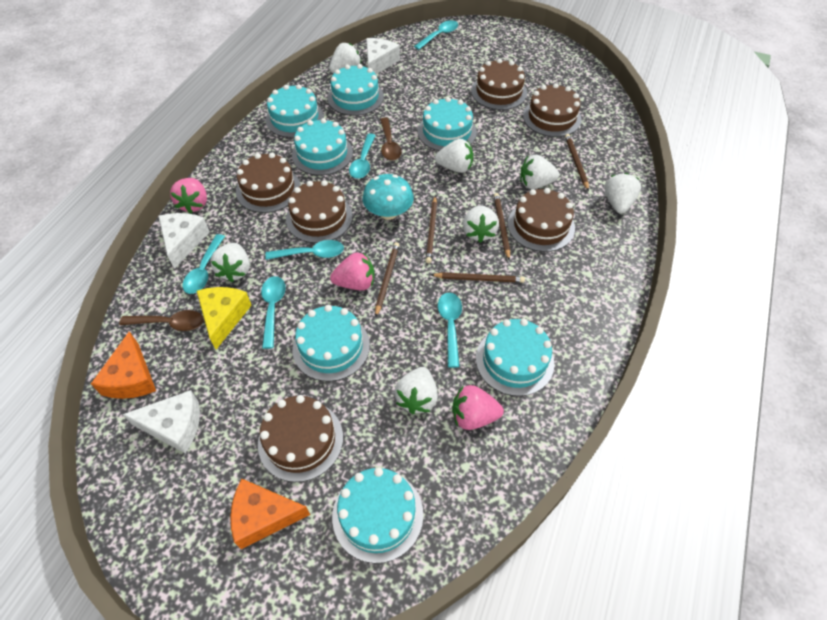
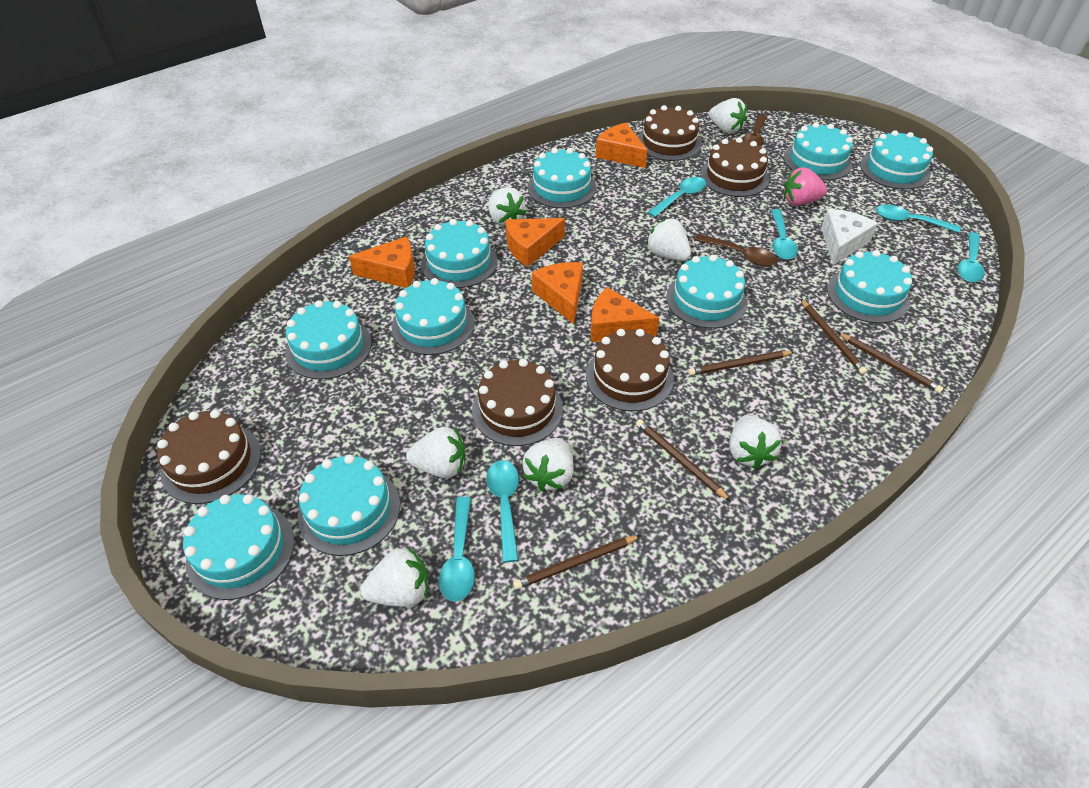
brown cake: [236,153,300,213] [258,395,343,482] [286,180,353,243] [471,59,527,110] [508,188,575,252] [523,83,581,137] = 6 -> [157,410,261,504] [472,359,563,446] [586,329,674,411] [638,105,702,161] [700,137,769,197] = 5
orange cheese: [91,331,156,399] [230,479,310,549] = 2 -> [349,236,415,288] [505,218,565,267] [532,262,583,324] [590,287,659,342] [596,123,648,168] = 5
pink strawberry: [170,178,207,214] [330,252,374,290] [452,385,504,430] = 3 -> [784,167,827,206] = 1
turquoise cake: [266,84,324,138] [292,118,353,175] [292,305,370,381] [328,64,384,116] [332,467,423,563] [418,97,477,151] [476,319,555,396] = 7 -> [183,494,294,600] [285,300,372,380] [298,454,400,556] [392,278,474,355] [421,219,497,288] [528,148,596,208] [666,255,747,329] [784,123,853,181] [827,250,912,323] [860,130,933,190] = 10
turquoise mushroom: [363,174,414,220] = 1 -> none = 0
white cheese: [122,390,200,453] [158,213,210,269] [366,38,400,74] = 3 -> [821,209,878,265] = 1
yellow cheese: [197,287,252,350] = 1 -> none = 0

